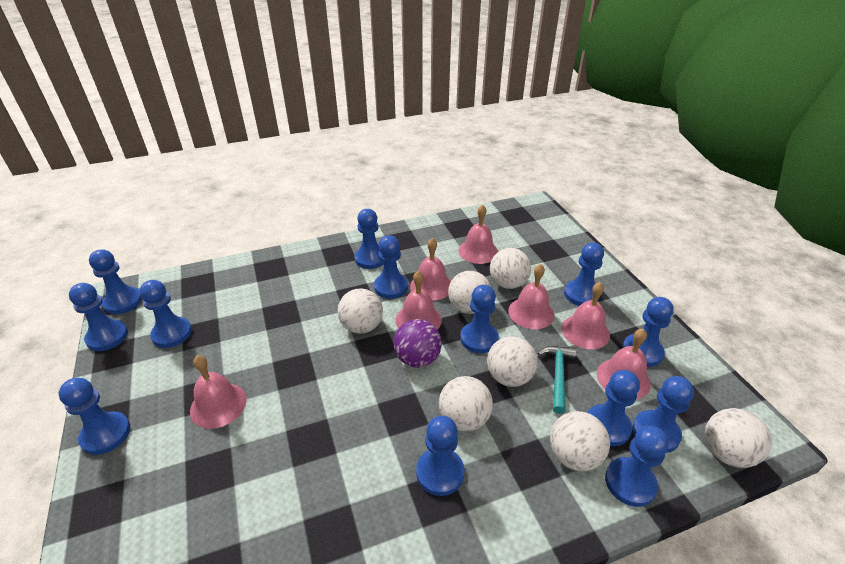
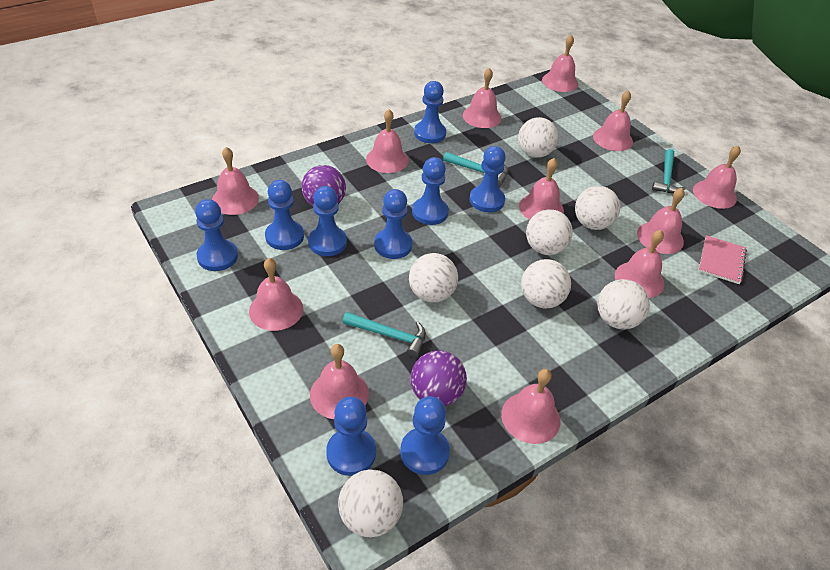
blue pawn: [59,378,130,455] [69,283,128,351] [89,249,142,314] [140,280,192,348] [354,209,384,269] [374,235,408,299] [416,416,464,496] [460,285,499,353] [564,242,604,306] [587,370,640,446] [605,426,669,507] [622,297,674,367] [632,376,694,453] = 13 -> [195,199,238,271] [265,180,304,250] [308,186,347,256] [326,397,376,476] [374,189,413,259] [400,396,450,475] [412,157,449,225] [414,81,446,143] [469,146,506,212] = 9
pink bell: [190,355,247,429] [396,271,442,330] [410,238,451,301] [459,205,498,264] [508,264,554,329] [562,282,610,349] [597,329,651,399] = 7 -> [212,147,259,215] [249,258,303,331] [310,344,369,419] [366,109,409,173] [463,68,502,128] [501,369,560,444] [519,158,564,220] [542,35,578,92] [593,90,633,151] [615,230,664,298] [637,188,685,254] [693,145,741,209] = 12
pink notebook: none = 0 -> [698,235,747,284] = 1
purple ball: [394,319,442,368] = 1 -> [302,165,346,206] [410,350,467,406] = 2
turquoise hammer: [538,346,576,414] = 1 -> [342,312,426,358] [443,152,508,187] [652,149,686,194] = 3

